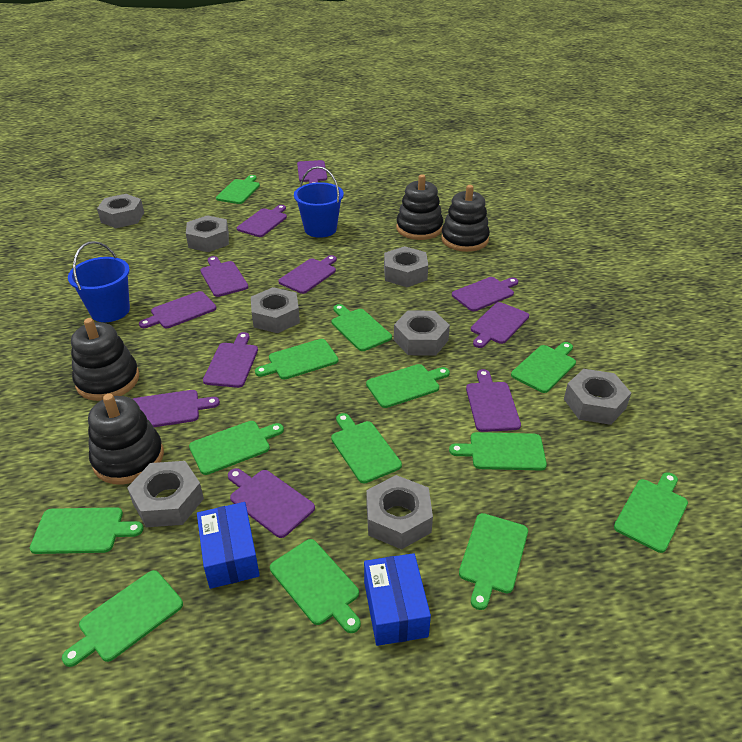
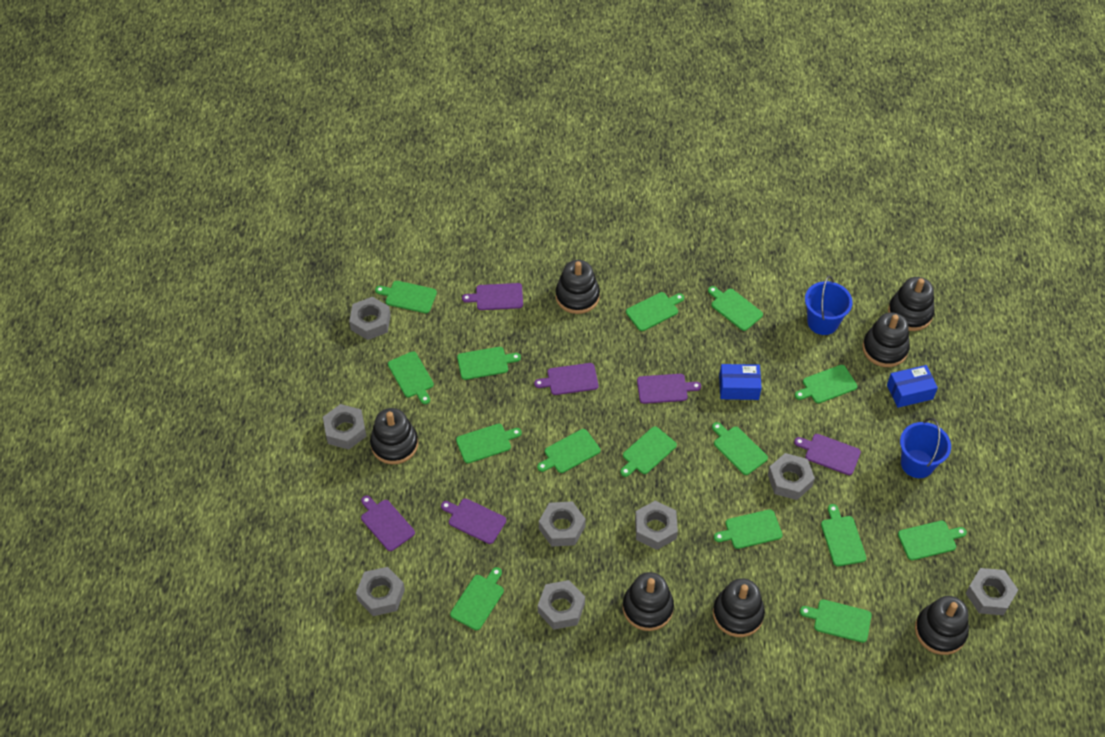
black stacking toy: [71,318,139,401] [88,394,164,485] [396,174,443,240] [441,185,490,252] = 4 -> [370,408,418,464] [555,260,600,314] [623,572,674,631] [713,578,765,637] [862,312,910,367] [888,277,935,331] [915,596,969,655] = 7
green cutting board: [30,507,144,554] [62,570,183,667] [189,421,284,475] [216,175,260,204] [255,339,338,379] [270,539,361,633] [331,413,402,483] [332,304,392,351] [366,364,450,408] [449,432,547,470] [459,513,528,610] [511,342,576,393] [614,472,688,553] = 13 -> [375,281,437,313] [388,351,434,404] [450,567,504,630] [456,424,522,463] [457,347,521,380] [537,429,600,473] [620,426,677,477] [626,292,684,331] [708,286,763,331] [712,422,768,475] [714,509,783,549] [795,365,857,404] [800,599,872,643] [821,504,866,566] [898,521,967,560] = 15
purple cutting board: [133,390,220,427] [139,291,216,328] [201,256,248,297] [203,332,258,388] [228,468,315,538] [237,205,287,237] [278,255,337,294] [297,160,327,184] [452,277,518,311] [466,369,521,432] [471,302,529,348] = 11 -> [361,495,415,551] [441,498,506,544] [462,283,523,310] [534,363,599,395] [637,374,701,404] [794,434,861,475] = 6

